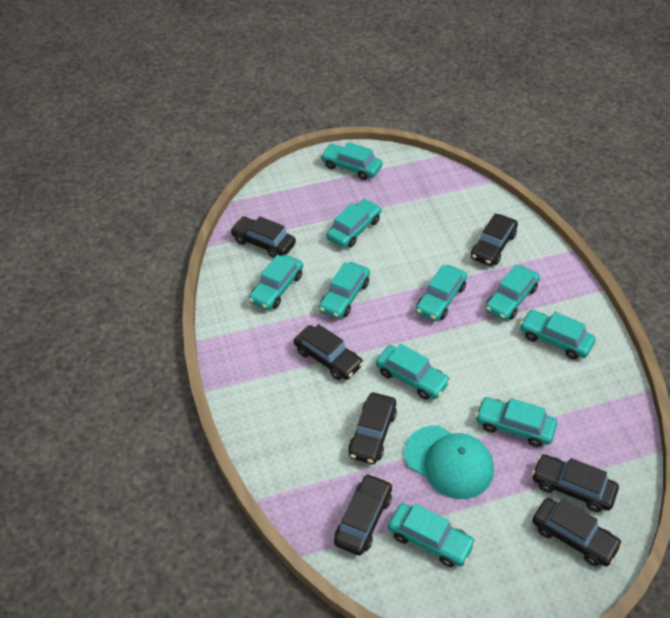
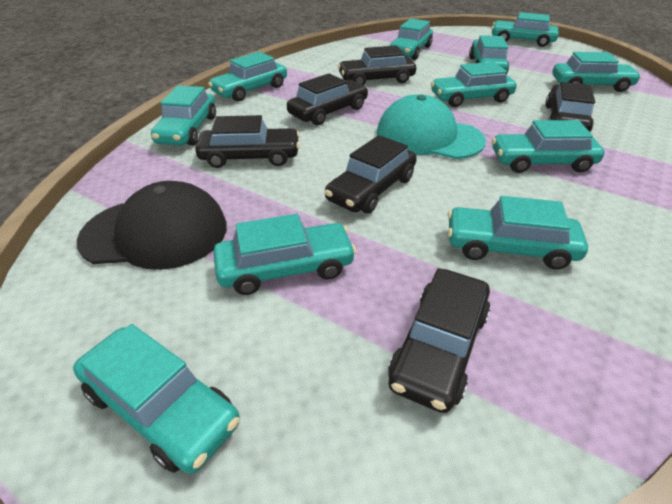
black cap: none = 0 -> [77,181,227,270] = 1
black car: [230,216,296,258] [294,324,364,380] [334,474,392,555] [348,393,397,464] [471,213,518,266] [532,454,619,512] [533,498,623,566] = 7 -> [195,115,300,168] [287,74,368,125] [325,135,417,214] [338,45,416,85] [388,268,490,413] [545,82,595,132] = 6
turquoise car: [249,254,303,310] [319,262,370,319] [320,142,383,180] [327,199,381,248] [376,344,451,400] [388,503,476,567] [416,265,467,321] [475,397,557,447] [485,265,540,320] [520,310,596,360] = 10 -> [73,324,240,474] [151,86,216,146] [208,52,287,102] [214,214,357,295] [390,19,433,60] [431,62,517,107] [448,196,588,269] [469,35,509,74] [491,12,559,47] [492,120,605,173] [552,52,641,92] = 11

